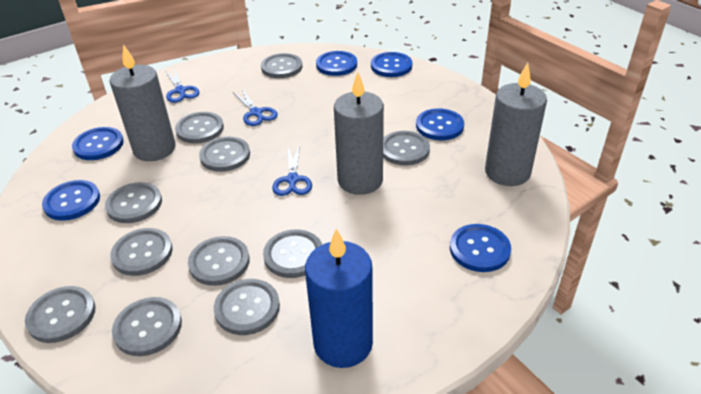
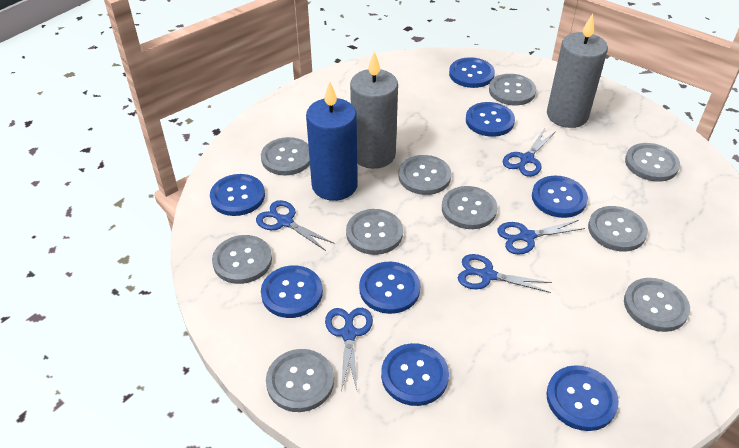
blue button: [42,180,100,221] [72,127,124,160] [316,51,357,76] [371,52,412,77] [416,108,464,140] [450,224,511,272] = 6 -> [210,174,265,216] [261,265,323,318] [359,262,420,314] [381,343,449,406] [449,57,495,88] [466,102,515,137] [532,176,588,218] [546,365,619,431] = 8
blue scissors: [165,70,199,103] [233,89,278,126] [272,145,312,196] = 3 -> [256,200,335,251] [325,308,373,391] [458,254,552,293] [497,220,585,255] [503,130,556,177] = 5
grey button: [25,286,95,343] [105,182,162,223] [110,228,173,276] [112,297,182,356] [175,112,224,144] [188,236,250,286] [199,137,250,172] [214,279,280,335] [261,53,302,78] [263,229,322,278] [383,131,430,166] = 11 -> [212,235,272,284] [261,137,310,176] [266,349,334,412] [346,209,403,255] [398,155,451,195] [442,186,497,229] [489,74,536,105] [588,206,648,251] [624,278,690,332] [625,143,680,182] = 10
grey candle: [109,44,176,161] [334,72,384,195] [485,63,547,186] = 3 -> [350,51,398,169] [547,14,608,128] = 2

